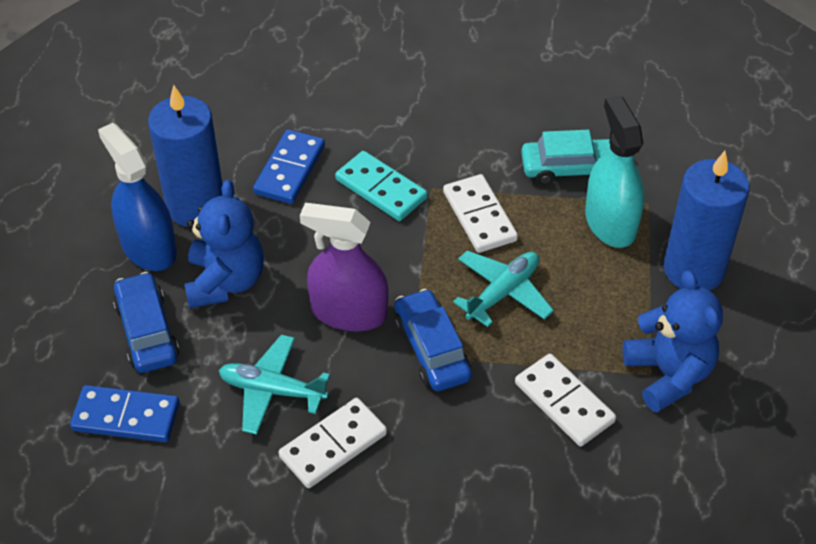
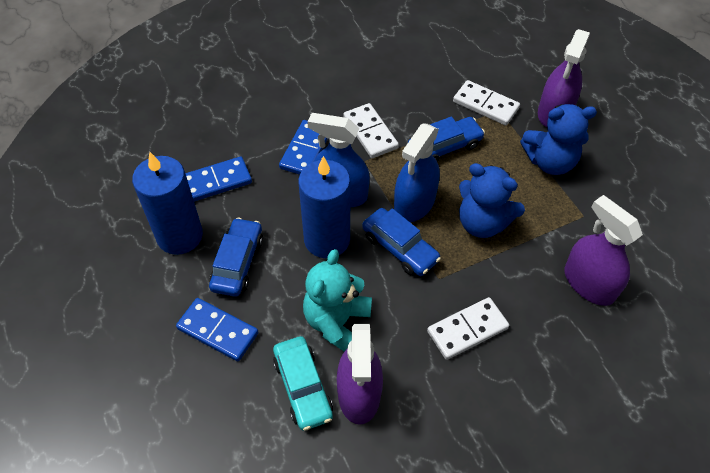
blue car: [113,272,179,373] [395,289,472,391] = 2 -> [209,217,263,297] [362,208,441,276] [408,116,485,162] = 3
blue domino: [70,385,179,442] [253,129,325,204] = 2 -> [176,298,258,361] [185,156,252,202] [279,120,328,175] = 3
blue spray bottle: [98,123,177,271] = 1 -> [308,113,370,207] [394,123,440,222] = 2
purple spray bottle: [300,203,389,331] = 1 -> [337,324,383,425] [538,29,590,127] [565,195,643,306] = 3
turquoise domino: [335,151,427,221] = 1 -> none = 0
turquoise plane: [219,335,330,435] [453,250,554,327] = 2 -> none = 0
turquoise spray bottle: [585,95,644,248] = 1 -> none = 0
turquoise teddy bear: none = 0 -> [303,249,372,352] = 1

